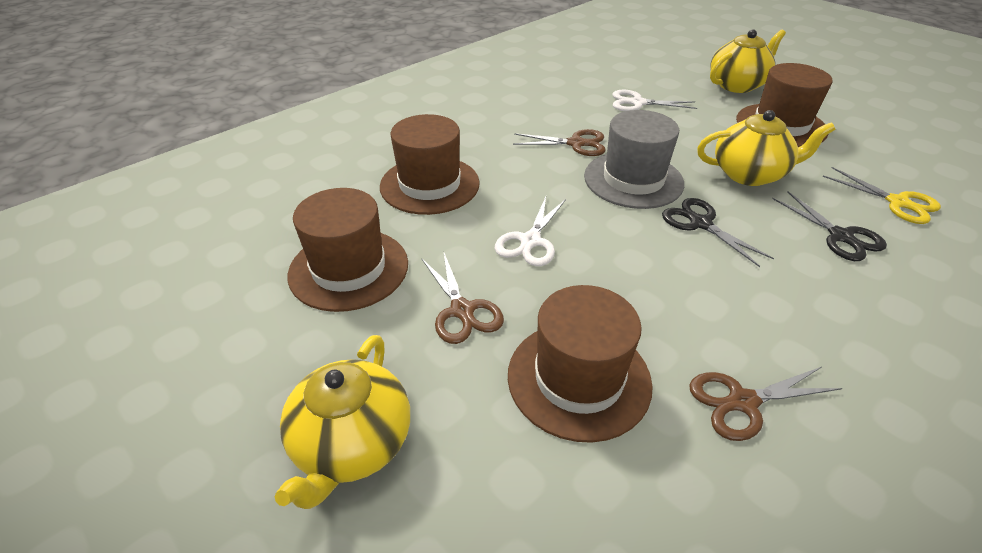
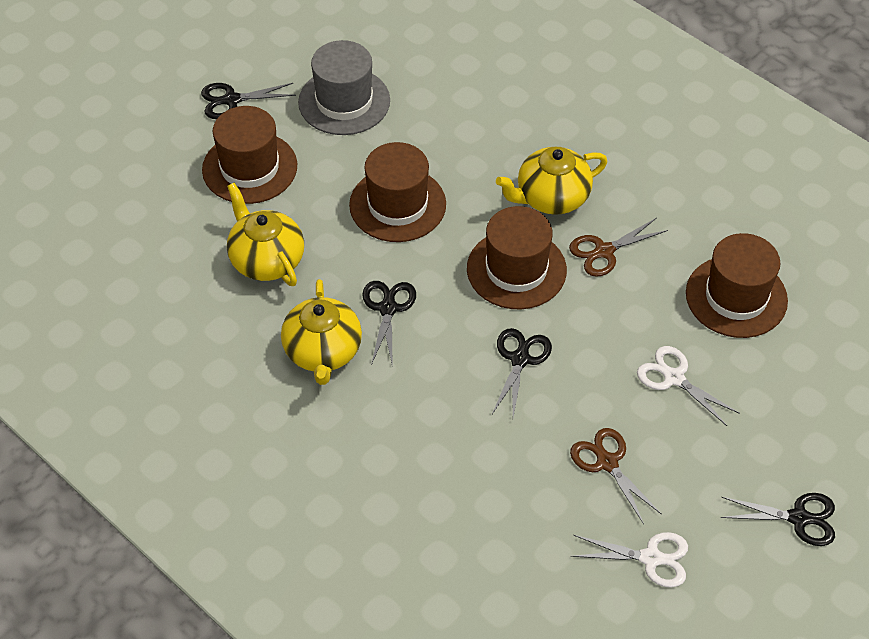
black scissors: [662,198,774,267] [772,191,887,261] = 2 -> [201,83,296,119] [362,281,416,367] [492,328,552,417] [720,493,835,546] = 4
brown scissors: [422,253,504,344] [513,129,606,156] [689,367,843,441] = 3 -> [569,218,668,277] [570,428,662,524] = 2
yellow scissors: [822,167,941,224] = 1 -> none = 0

